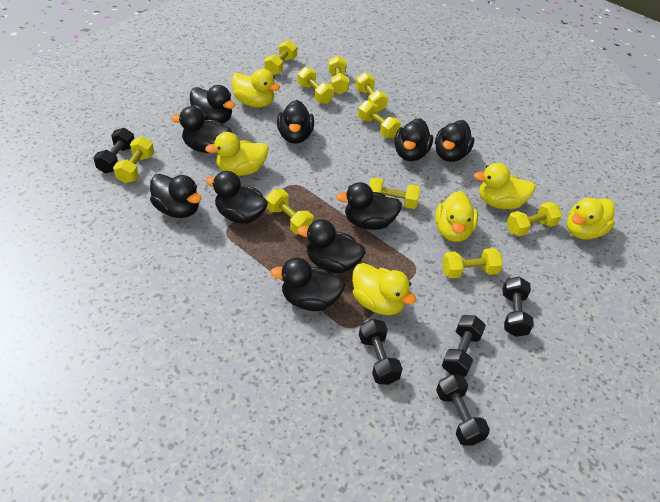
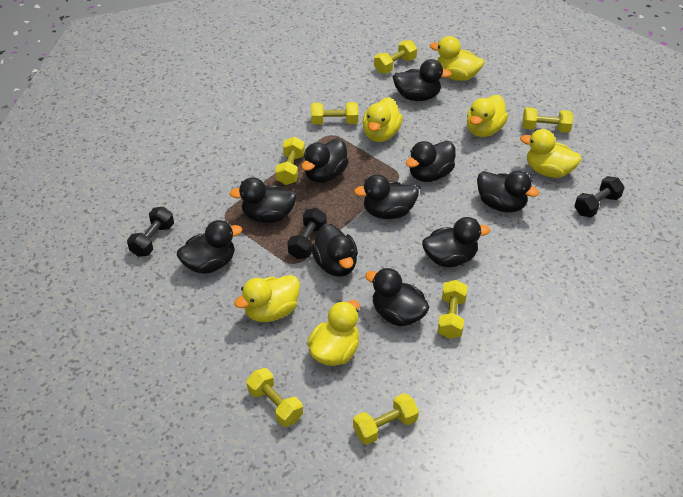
black dumbbell: [93,128,134,174] [359,319,403,385] [436,374,490,446] [442,315,486,377] [503,277,534,337] = 5 -> [127,206,174,257] [287,208,327,259] [574,176,624,218] = 3
yellow dumbbell: [113,137,154,183] [264,40,297,75] [266,189,314,235] [297,67,334,104] [328,56,349,94] [355,72,388,112] [358,100,401,138] [369,177,420,209] [442,248,503,279] [507,202,562,237] = 10 -> [246,368,303,427] [275,137,305,185] [311,102,358,125] [353,393,419,445] [374,40,417,73] [438,280,468,339] [522,107,573,133] = 7

